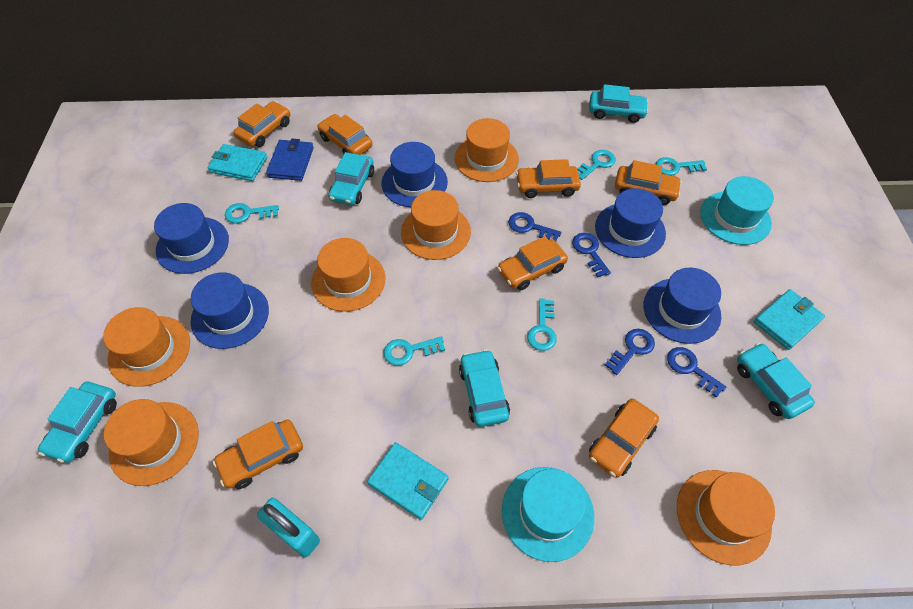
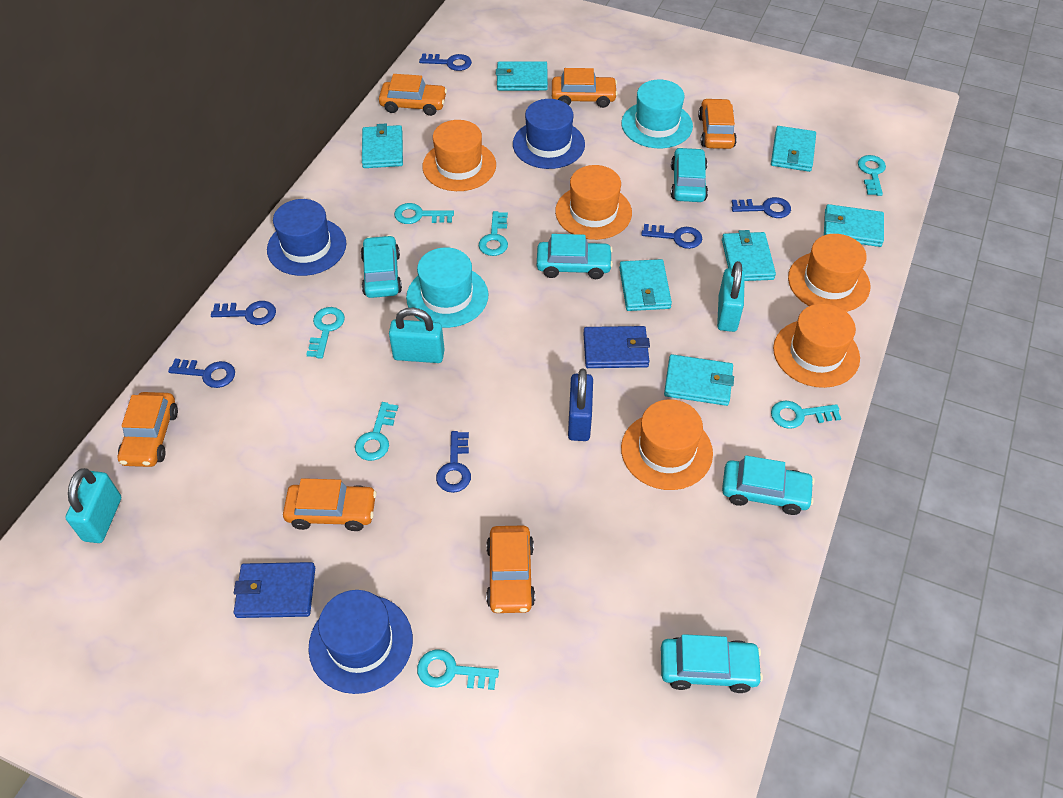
blue hat: [154,203,229,274] [190,272,269,349] [382,142,448,207] [595,188,666,258] [644,268,721,344] = 5 -> [267,199,346,276] [308,590,413,694] [513,99,585,169] = 3
blue key: [508,212,561,241] [572,233,611,277] [605,329,655,375] [667,347,726,398] = 4 -> [168,359,235,388] [211,301,276,325] [419,54,472,71] [436,431,471,493] [641,224,702,249] [732,197,791,218] = 6
blue padlock: none = 0 -> [568,369,593,441] = 1
blue wallet: [266,139,314,181] = 1 -> [233,562,315,618] [583,326,650,368] = 2
orange car: [213,419,303,489] [234,101,291,147] [318,114,373,155] [497,236,568,290] [516,159,581,198] [589,399,659,478] [615,160,682,205] = 7 -> [118,392,178,467] [283,478,377,531] [379,74,447,116] [486,525,535,613] [552,68,618,108] [698,98,737,149] = 6
orange hat: [103,307,190,387] [104,399,199,486] [311,238,386,312] [401,190,471,260] [455,118,519,182] [677,470,775,565] = 6 -> [423,120,496,191] [555,165,632,240] [621,399,713,490] [773,303,860,388] [788,234,870,312] = 5
turquoise key: [225,203,279,223] [384,336,445,366] [527,298,557,351] [577,150,616,180] [655,157,707,175] = 5 -> [306,307,345,359] [355,402,398,461] [394,203,454,224] [417,649,499,690] [479,211,508,256] [771,401,841,429] [858,155,886,196] = 7
turquoise padlock: [257,498,320,558] = 1 -> [65,468,121,543] [389,308,445,363] [717,261,745,332] = 3
turquoise wallet: [208,144,267,181] [367,442,449,520] [754,289,825,350] = 3 -> [362,124,403,168] [496,61,548,91] [619,259,672,311] [664,354,734,406] [722,230,776,281] [771,126,816,172] [824,204,884,247] = 7

